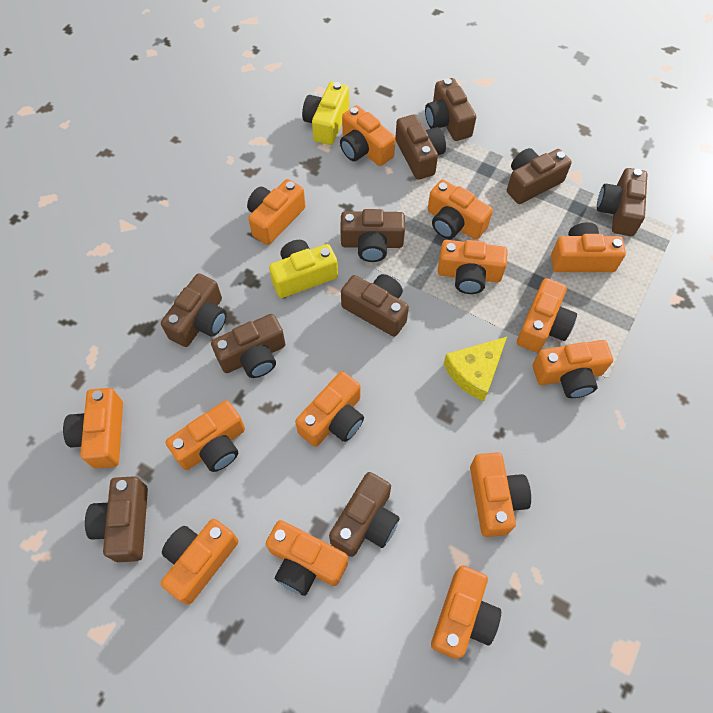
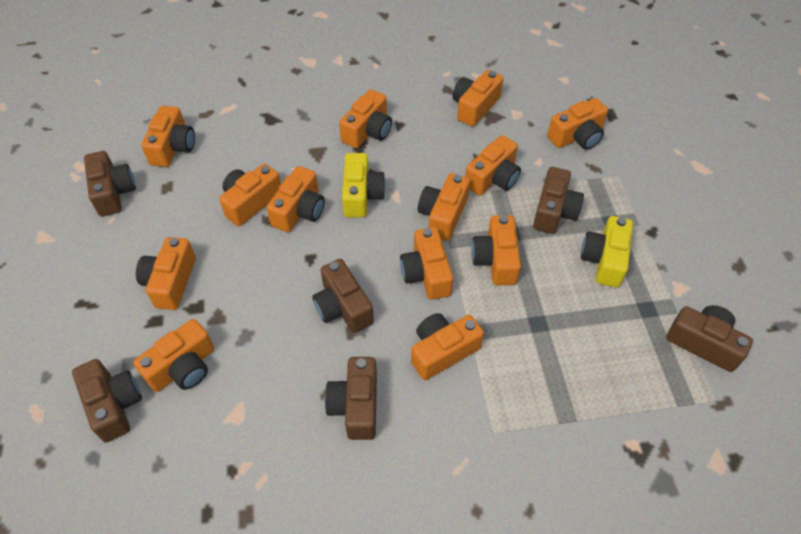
brown camera: [85,476,148,562] [161,273,227,347] [211,314,286,378] [329,472,400,557] [340,209,405,262] [341,274,409,337] [395,114,446,180] [425,78,476,141] [507,148,572,204] [597,168,647,236] = 10 -> [72,359,142,443] [84,151,136,216] [312,259,374,333] [325,357,377,440] [533,167,584,234] [666,305,753,372] = 6
orange camera: [63,388,123,468] [161,519,239,605] [166,400,245,472] [247,179,306,245] [266,520,348,596] [295,371,364,447] [340,105,395,166] [428,180,493,240] [431,566,501,659] [438,240,508,294] [470,452,531,537] [517,278,577,352] [533,340,613,398] [551,222,626,272] = 14 -> [133,319,214,392] [136,237,196,310] [141,106,195,167] [219,163,281,226] [266,166,325,232] [339,89,392,148] [400,227,453,300] [411,313,484,380] [418,173,470,241] [453,70,503,127] [465,135,521,196] [471,215,521,285] [547,98,608,150] = 13
yellow cheese: [444,337,507,401] = 1 -> none = 0

